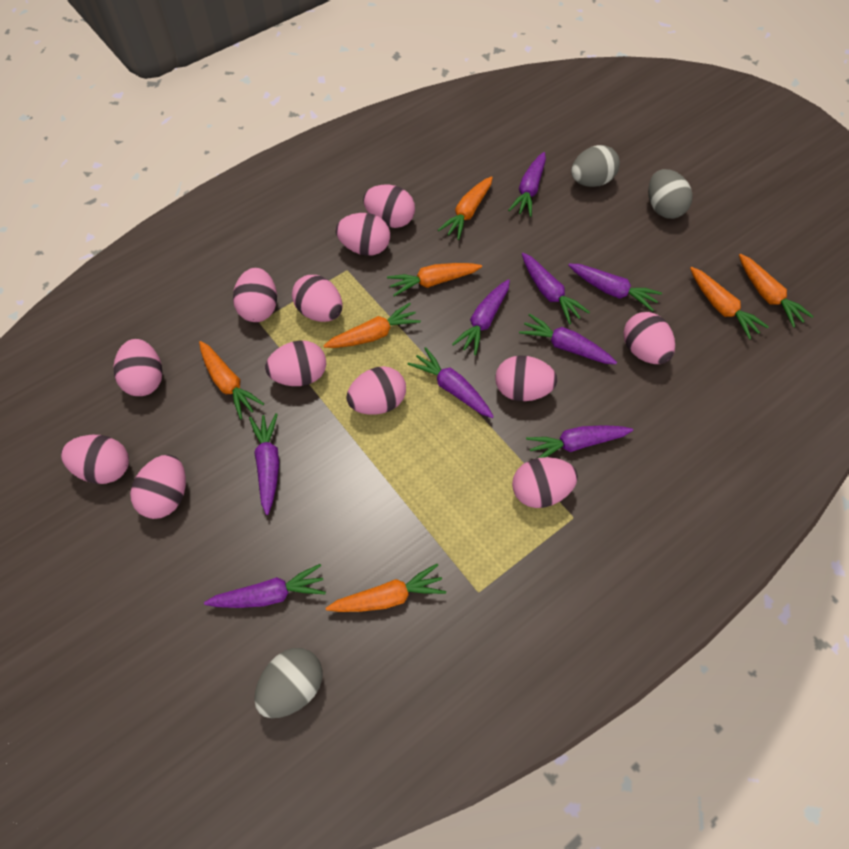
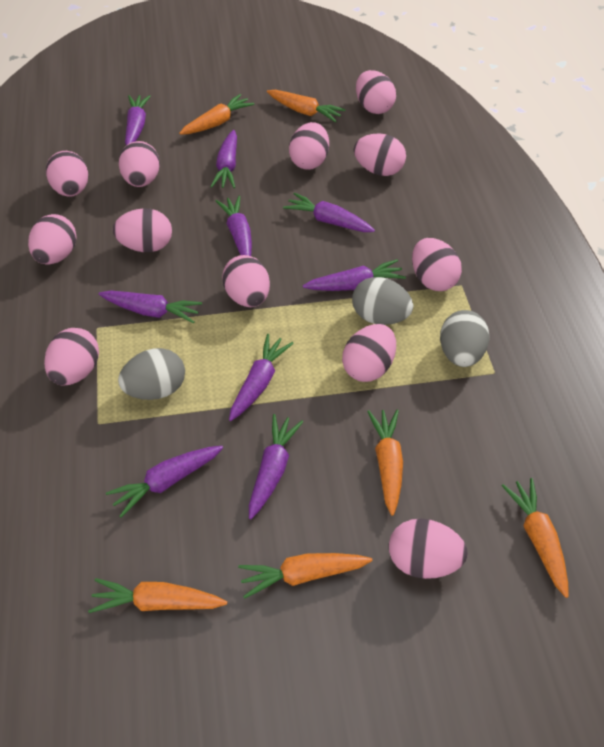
orange carrot: [199,341,264,419] [323,303,421,348] [326,564,446,612] [387,263,482,296] [438,176,493,240] [690,267,769,340] [739,254,814,328] = 7 -> [88,578,227,613] [179,94,255,135] [238,553,372,599] [267,90,346,122] [367,410,403,515] [502,478,569,598] = 6

